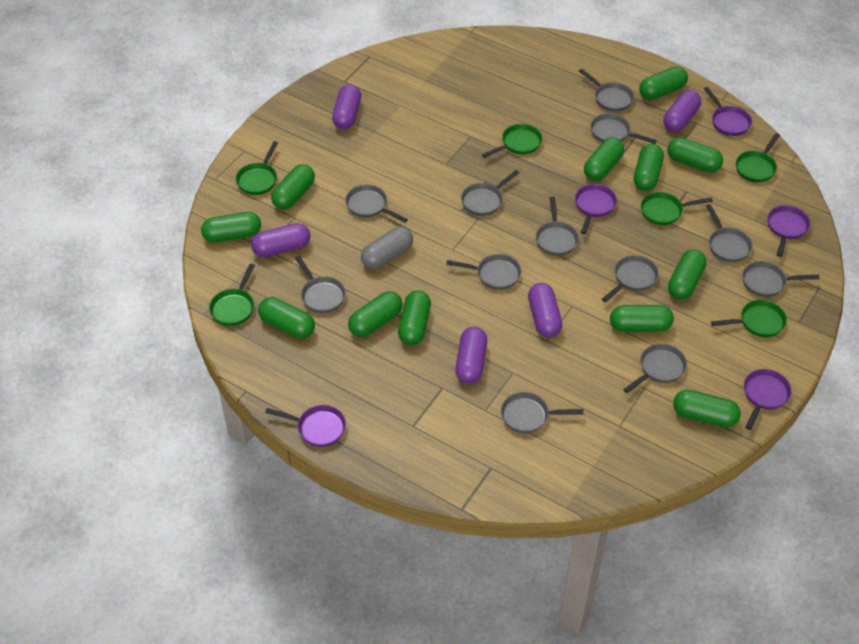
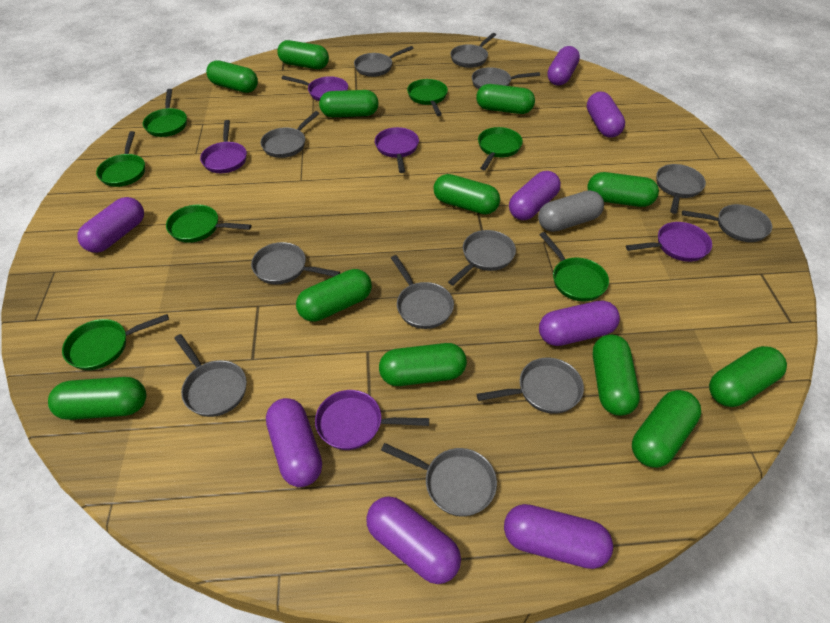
green pan: [209,264,255,326] [236,141,278,195] [482,124,542,158] [641,192,713,225] [711,300,787,337] [736,133,780,182] = 6 -> [62,314,169,370] [96,131,145,187] [143,89,187,137] [166,205,251,243] [407,79,448,116] [478,127,523,170] [540,232,609,301] = 7
purple capsule: [251,223,310,257] [332,84,361,129] [455,327,487,384] [528,283,562,338] [663,90,701,132] = 5 -> [77,197,144,253] [266,398,322,487] [366,496,461,584] [504,504,613,569] [509,171,561,220] [539,301,620,346] [547,46,580,86] [587,91,625,138] = 8

